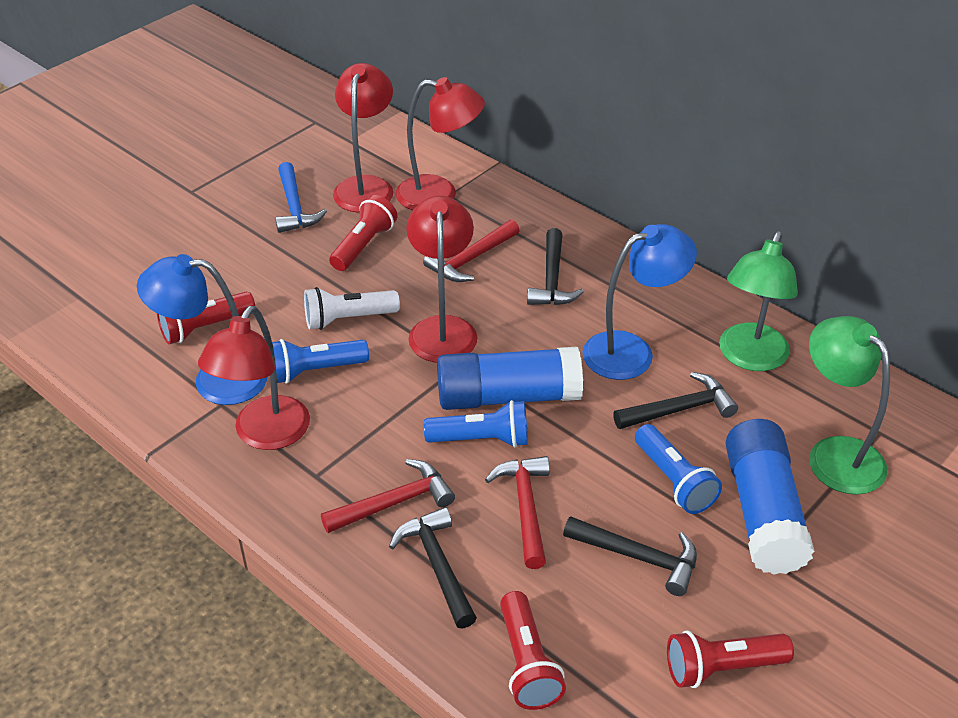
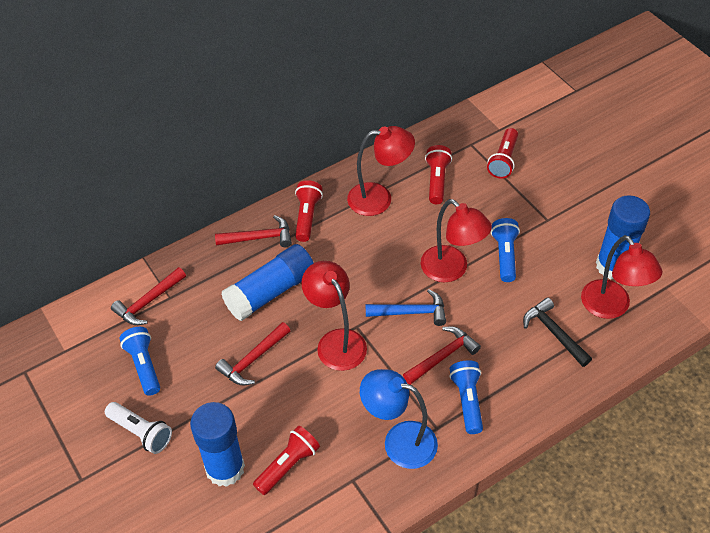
black hammer: [389,507,477,628] [527,228,584,305] [563,516,697,596] [613,372,738,429] = 4 -> [523,297,592,367] = 1
blue glue stick: [437,347,583,410] [725,419,814,575] = 2 -> [190,402,245,487] [221,244,314,321] [596,195,650,280] = 3
blue lamp: [137,254,267,405] [583,224,697,380] = 2 -> [360,369,438,469] = 1
green lamp: [719,231,798,371] [809,316,890,495] = 2 -> none = 0
red hammer: [321,459,455,533] [423,220,520,282] [485,456,550,569] = 3 -> [111,267,186,325] [215,215,292,247] [215,322,291,385] [403,326,481,385] = 4

